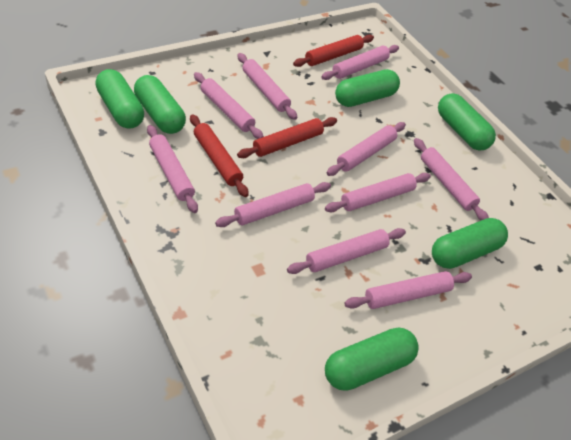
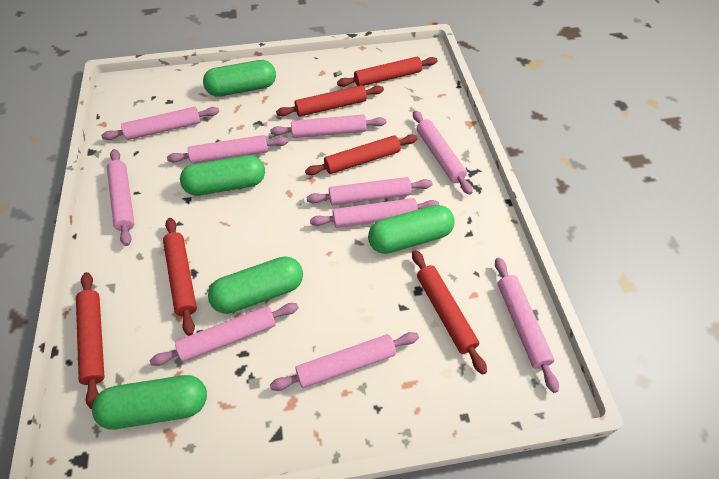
green capsule: [95,69,144,129] [134,75,186,134] [325,327,419,391] [335,69,400,107] [432,218,508,269] [438,93,496,151] = 6 -> [92,375,207,429] [180,155,265,196] [203,60,276,97] [208,256,303,314] [368,205,454,254] = 5
red rolling pin: [190,114,249,197] [237,117,337,158] [293,35,374,67] = 3 -> [76,272,104,409] [163,218,197,336] [276,85,384,116] [305,135,418,175] [337,57,438,87] [412,250,487,375] = 6

